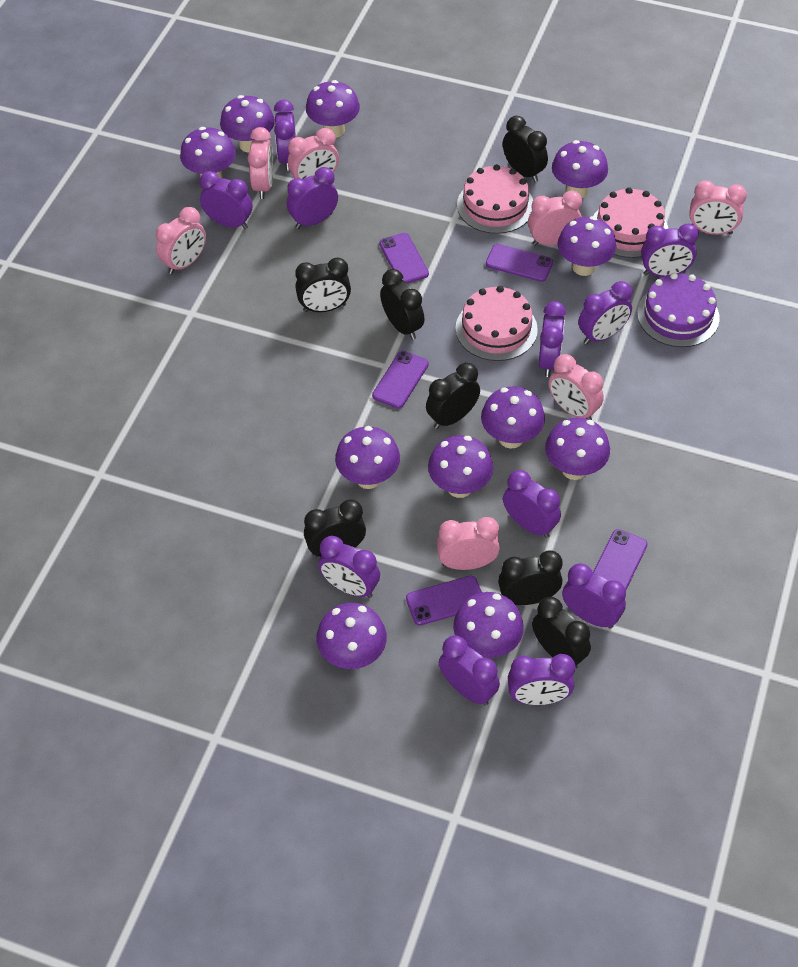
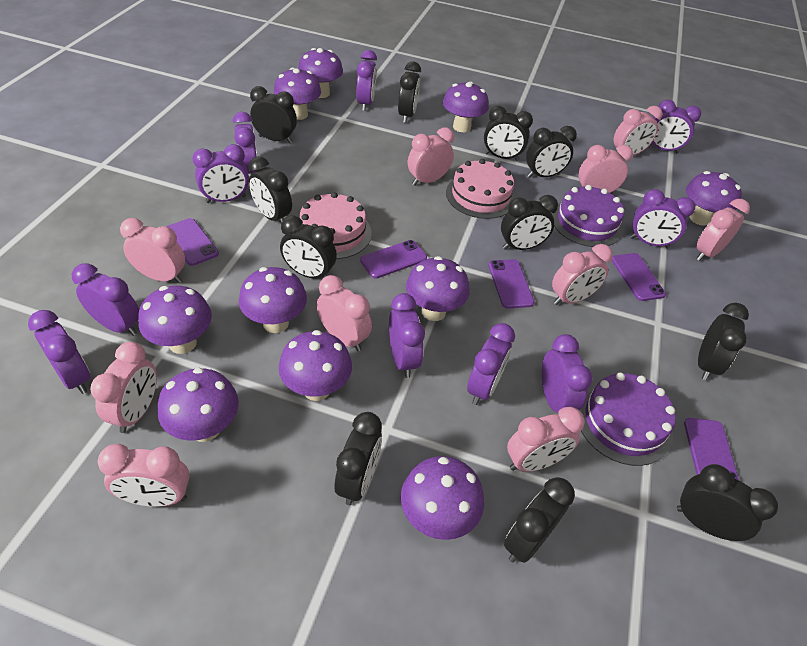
black clock: [295,258,351,312] [304,499,366,557] [380,269,424,340] [426,363,480,429] [498,551,563,605] [503,116,548,182] [532,597,591,669] = 7 -> [248,156,292,224] [250,86,297,143] [280,215,337,279] [335,412,382,505] [398,61,421,123] [484,106,533,161] [501,195,558,250] [504,477,575,563] [526,126,577,178] [677,464,778,541] [698,303,749,381] = 11
pink cake: [455,286,538,361] [457,164,533,234] [593,187,668,258] = 3 -> [300,192,372,259] [446,159,516,219] = 2
pink clock: [156,207,206,274] [248,127,273,199] [288,128,339,179] [437,517,500,570] [528,191,582,246] [549,354,604,420] [689,180,747,235] = 7 -> [90,342,157,433] [97,444,190,507] [120,218,185,283] [317,275,372,351] [408,127,454,186] [507,407,585,472] [552,244,613,305] [578,145,633,194] [613,106,663,155] [696,199,750,261] = 10
purple cake: [637,273,719,347] = 1 -> [552,185,624,247] [579,373,676,466] = 2
purple clock: [200,171,252,229] [274,100,296,171] [287,167,338,229] [318,536,380,598] [439,635,500,706] [503,470,561,538] [508,654,575,705] [538,301,566,377] [562,563,626,629] [578,281,632,344] [641,224,699,277] = 11 -> [28,310,91,394] [72,263,139,336] [193,144,249,203] [233,112,258,177] [356,50,377,111] [389,293,425,378] [467,323,515,405] [542,334,593,413] [630,189,695,248] [650,100,701,153] = 10
purple mushroom: [180,127,236,178] [220,95,275,153] [306,80,360,138] [316,603,387,669] [335,426,400,489] [428,435,493,498] [453,592,524,658] [481,386,545,449] [545,417,610,480] [552,140,608,198] [558,216,616,276] = 11 -> [138,285,212,354] [158,368,239,442] [239,267,307,333] [274,68,321,120] [278,330,352,401] [298,48,343,98] [401,456,484,540] [406,256,470,321] [443,82,489,132] [686,171,742,226] = 10

